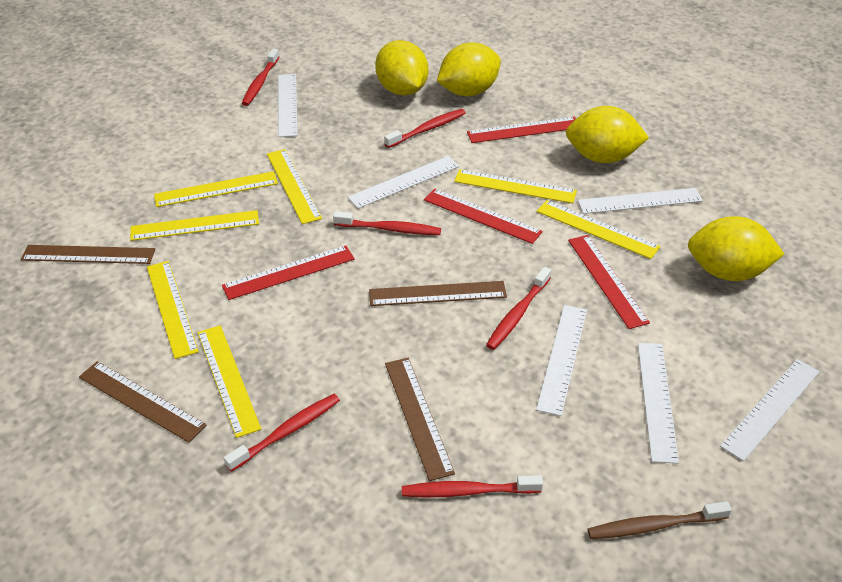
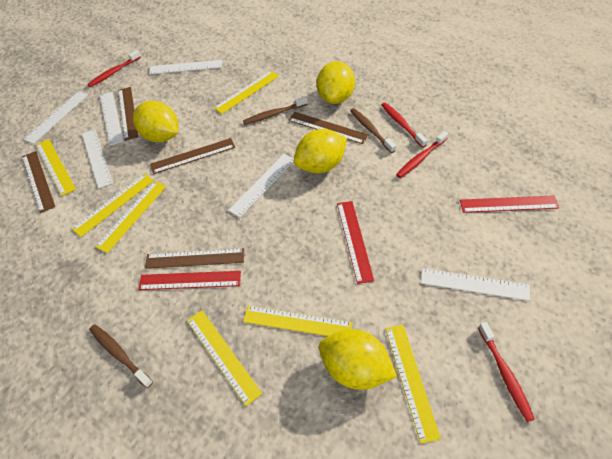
brown ruler: [21,245,155,264] [79,361,206,443] [369,281,507,306] [385,358,455,481] = 4 -> [22,151,55,213] [118,87,138,141] [145,248,244,269] [150,138,235,174] [288,112,368,144] = 5
brown toothbrush: [588,501,732,539] = 1 -> [89,324,153,388] [243,96,308,125] [350,108,396,153] = 3
red ruler: [222,245,355,300] [424,189,543,244] [467,117,576,143] [568,235,650,329] = 4 -> [138,271,241,290] [337,201,374,284] [460,195,559,213] = 3
red toothbrush: [224,394,340,472] [241,49,279,106] [333,211,441,235] [384,109,466,148] [402,475,543,497] [486,267,551,350] = 6 -> [87,50,141,87] [381,102,428,148] [396,131,449,178] [478,322,535,422] = 4

